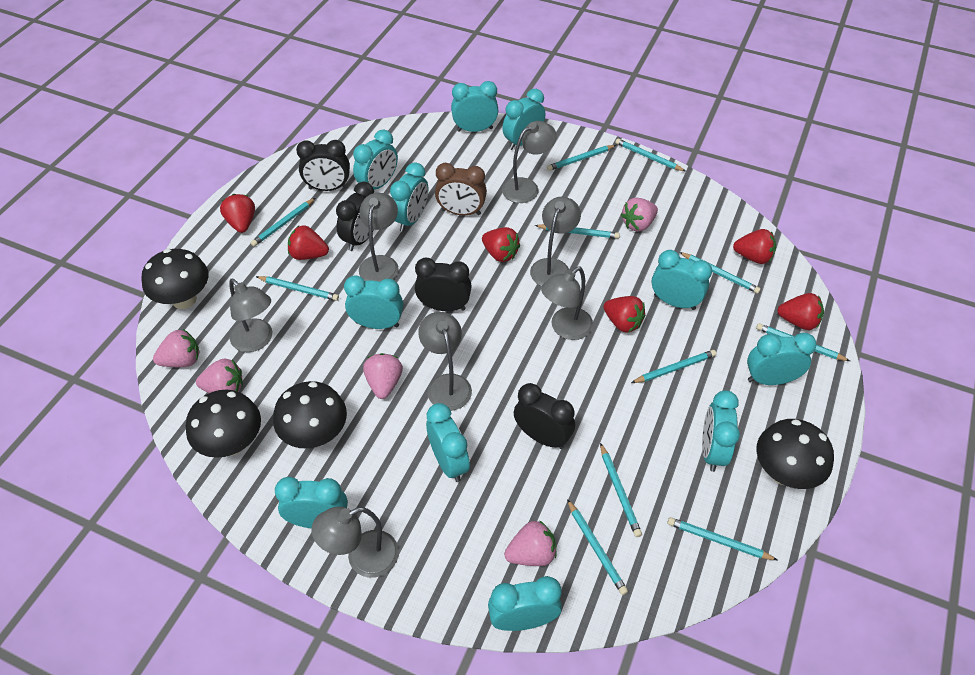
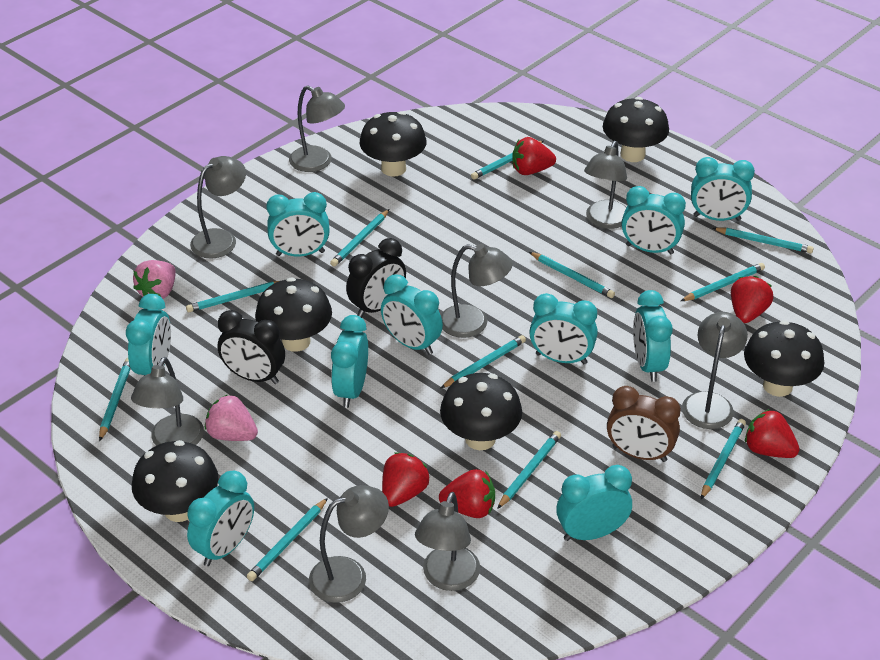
black clock: [296,140,350,191] [336,182,374,251] [415,257,472,312] [514,383,575,449] = 4 -> [218,310,285,384] [346,238,406,318] = 2
black mushroom: [141,249,209,309] [186,390,261,458] [273,381,347,449] [757,419,834,489] = 4 -> [132,440,219,522] [255,277,332,352] [360,111,426,177] [440,373,522,450] [603,97,669,162] [744,320,824,397] = 6
grey lamp: [229,279,272,352] [311,507,399,578] [359,193,399,282] [418,312,472,411] [502,121,557,203] [530,197,581,286] [541,267,593,340] = 7 -> [131,357,204,446] [190,156,246,259] [289,85,345,172] [309,485,389,603] [415,492,480,591] [441,244,513,338] [584,141,627,229] [682,312,748,429] = 8
pink strawberry: [153,329,200,367] [196,358,243,393] [363,353,403,399] [504,520,557,566] [621,198,658,232] = 5 -> [133,260,176,299] [205,394,258,441] = 2
red strawberry: [220,194,255,233] [288,225,329,260] [482,227,520,262] [603,296,645,332] [733,229,776,264] [777,293,824,330] = 6 -> [382,452,429,507] [439,469,495,518] [512,137,556,175] [731,276,773,323] [745,409,800,458] = 5
turquoise clock: [275,477,348,528] [344,275,403,329] [353,130,398,190] [390,162,428,232] [426,403,470,482] [451,81,498,132] [488,576,562,631] [502,89,545,150] [652,250,712,310] [702,390,740,472] [747,333,817,385] = 11 -> [126,294,171,376] [187,470,254,566] [266,192,330,256] [331,315,368,408] [381,274,443,355] [529,293,598,364] [556,465,632,541] [622,186,686,255] [633,290,673,382] [691,157,755,221] = 10

